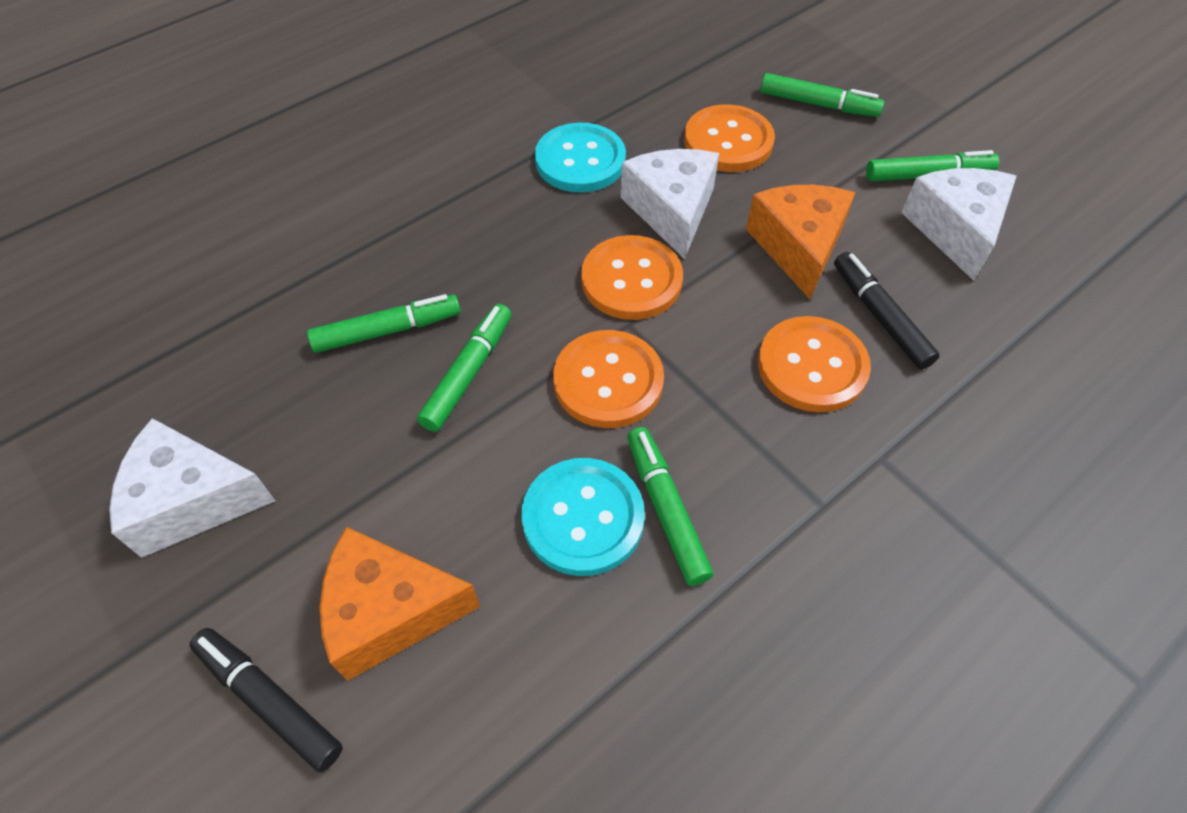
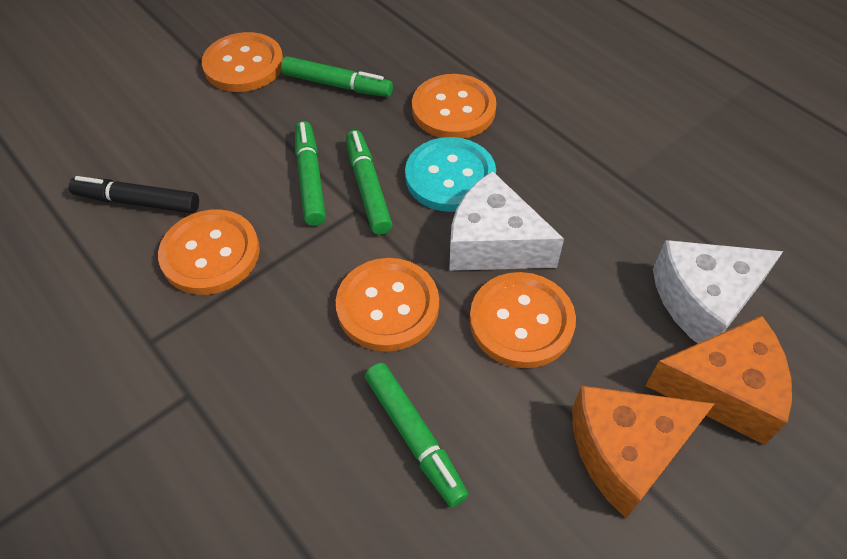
black marker: [189,628,343,772] [834,252,940,369] = 2 -> [68,176,199,214] = 1
green marker: [307,294,461,353] [417,304,512,432] [627,427,713,586] [760,73,885,117] [866,150,1000,182] = 5 -> [281,56,393,97] [295,121,326,226] [346,130,392,235] [365,363,469,507] = 4
orange button: [553,330,664,428] [581,235,683,320] [684,104,775,172] [758,316,871,412] = 4 -> [158,210,260,295] [202,32,283,92] [336,258,439,352] [412,74,496,139] [470,272,576,368] = 5
turquoise button: [521,458,645,576] [535,123,626,192] = 2 -> [405,137,496,212] = 1
white cheese: [109,418,275,558] [621,149,719,259] [901,168,1017,281] = 3 -> [449,171,564,271] [653,240,783,343] = 2

